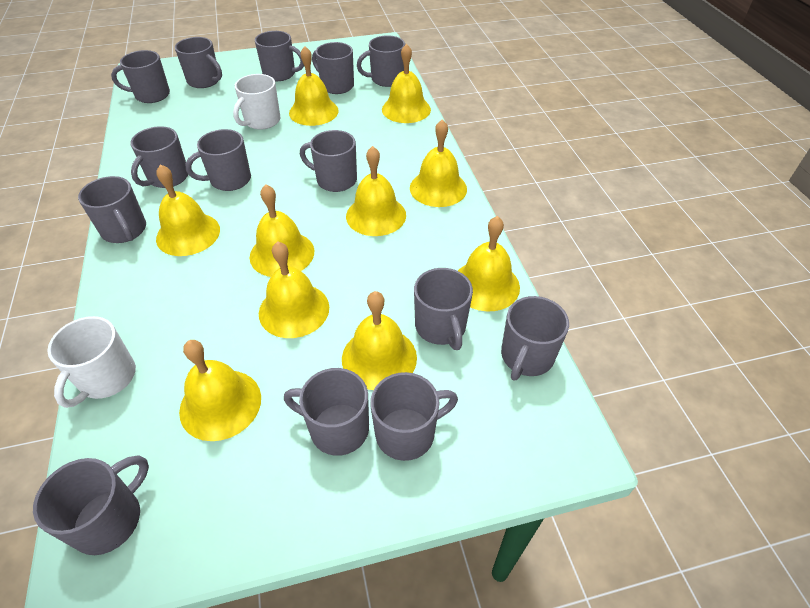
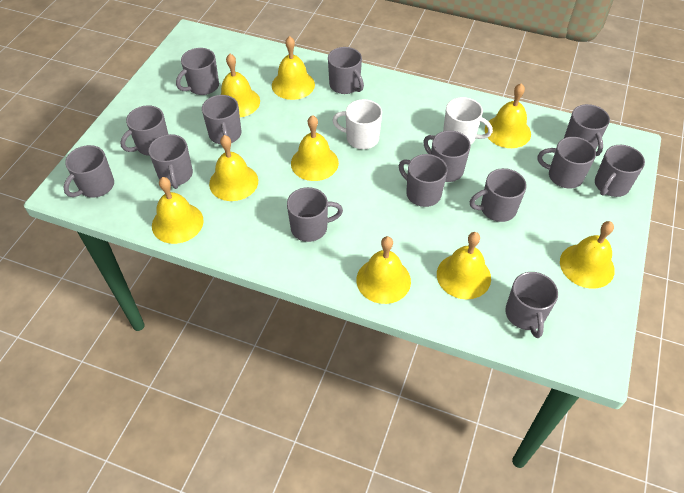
yellow bell: [156,164,220,256] [179,340,261,441] [250,184,314,277] [259,241,329,338] [289,46,339,126] [342,291,417,390] [346,146,406,236] [382,44,431,123] [410,119,467,207] [458,216,520,311] = 10 -> [152,177,204,244] [209,135,258,201] [220,54,260,117] [272,36,315,100] [291,115,339,181] [356,236,411,304] [437,232,491,300] [485,83,531,148] [560,221,615,289] = 9

